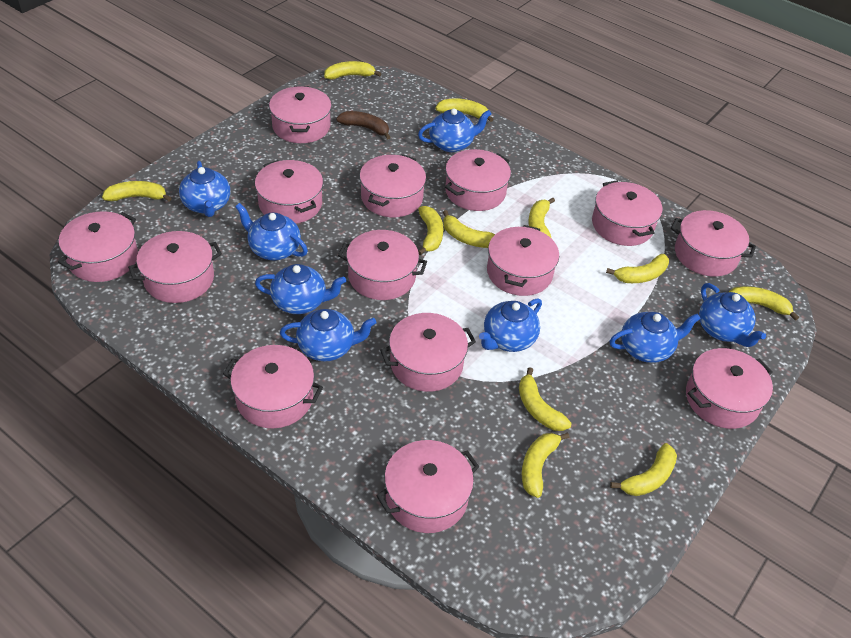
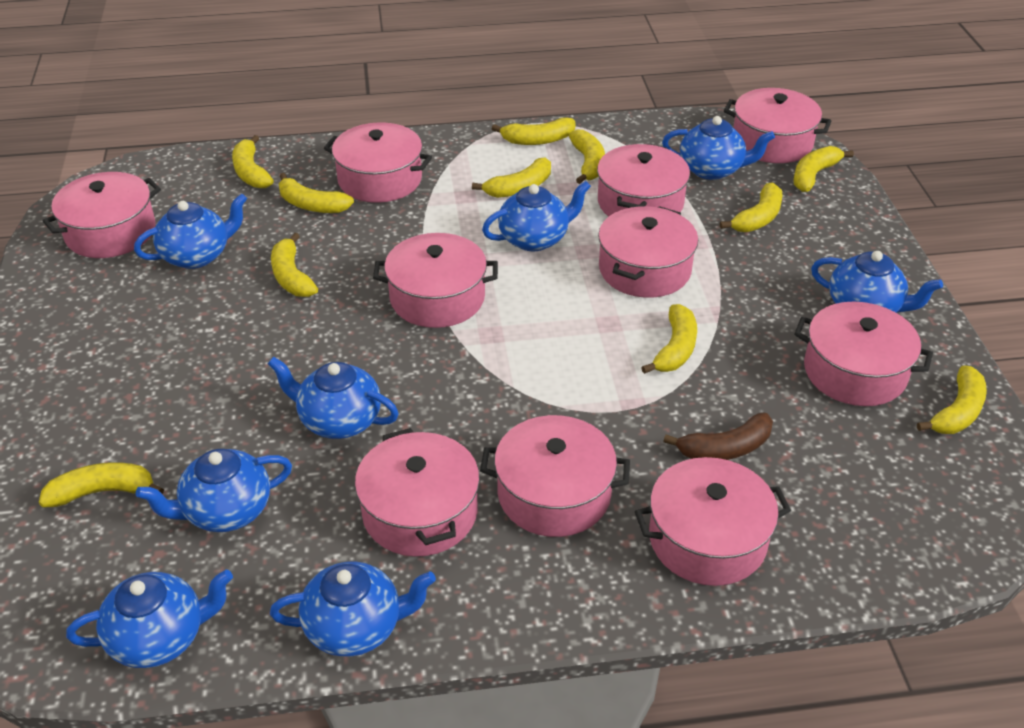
pink pot: [58,211,138,282] [128,231,222,303] [223,345,323,428] [255,160,323,223] [269,86,332,143] [338,230,427,300] [360,154,426,217] [376,440,479,533] [380,313,476,392] [445,149,511,211] [487,225,559,296] [592,181,662,246] [671,210,756,277] [686,348,773,429] = 14 -> [43,172,161,258] [324,122,432,203] [355,428,480,557] [373,233,498,328] [480,415,630,537] [597,144,690,217] [598,206,698,298] [635,457,791,586] [724,88,831,163] [794,302,933,406] = 10

